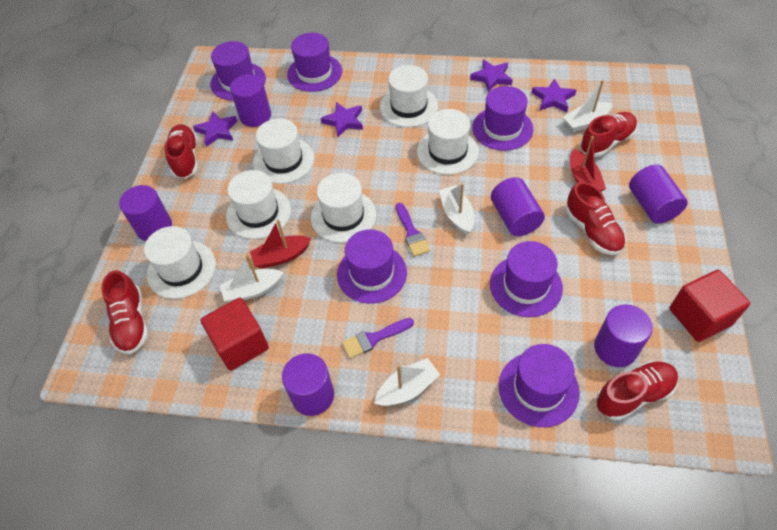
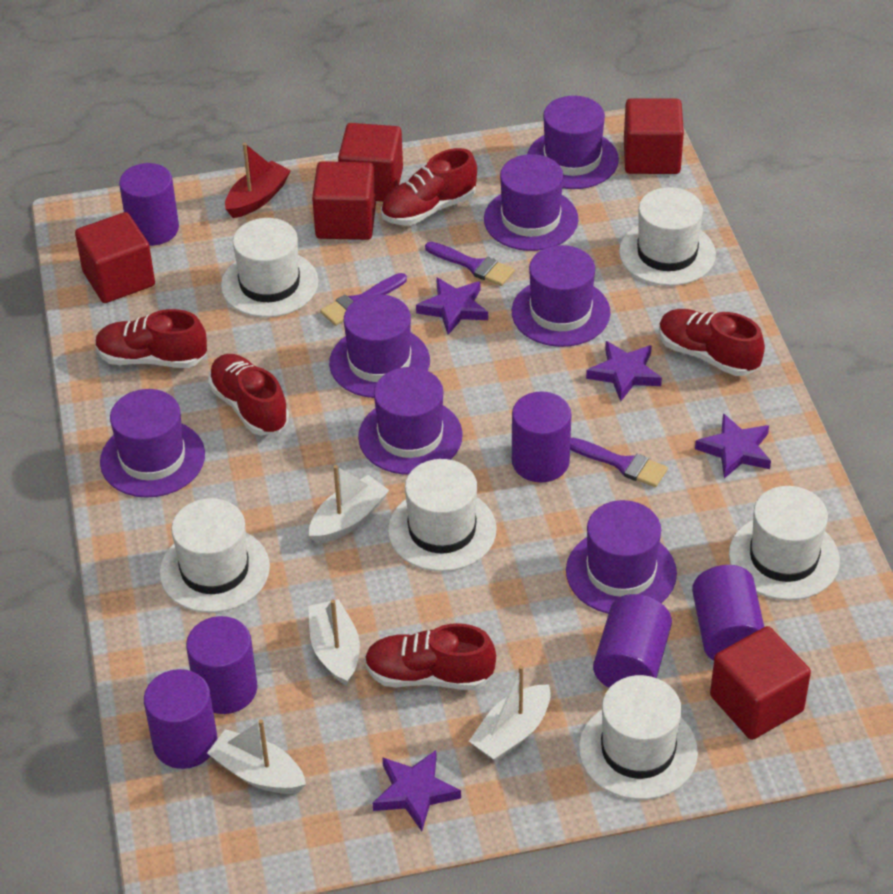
purple brush: [342,318,414,359] [396,203,430,257] = 2 -> [320,273,407,326] [425,242,514,286] [570,437,668,487] = 3
purple hat: [211,41,266,101] [287,33,342,92] [337,229,407,304] [472,86,533,151] [490,241,563,317] [499,344,580,427] = 6 -> [100,389,205,498] [329,294,430,398] [358,367,463,475] [484,154,578,251] [512,245,611,347] [527,96,619,189] [566,500,677,614] = 7
red boat: [250,219,311,269] [570,136,606,191] = 2 -> [225,143,291,218] = 1
red cube: [201,298,269,371] [669,270,750,342] = 2 -> [75,212,155,303] [312,161,376,240] [338,123,403,201] [624,98,684,174] [710,626,811,740] = 5

